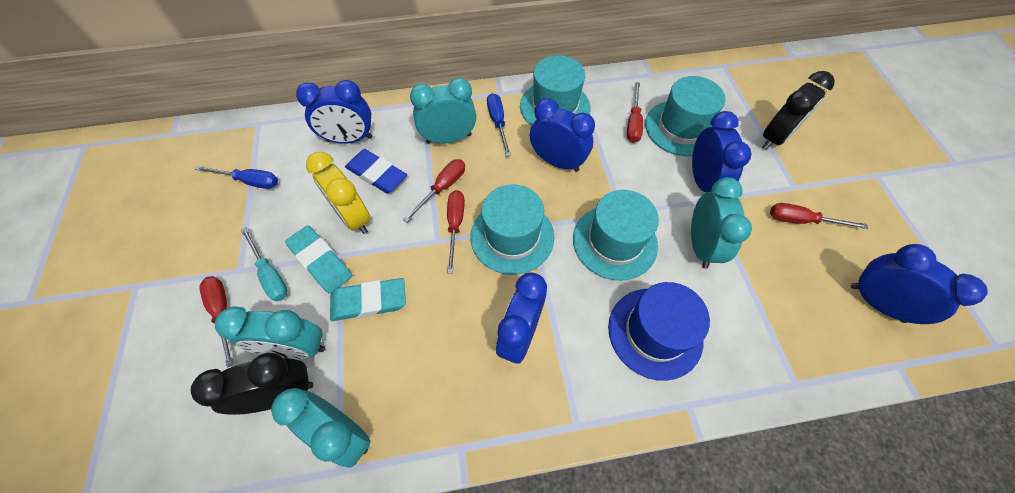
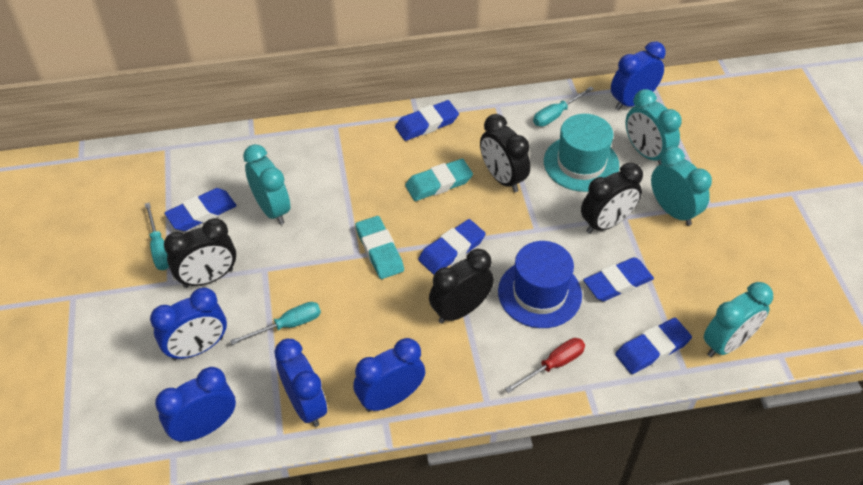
black clock: [191,353,313,415] [762,71,835,150] = 2 -> [164,218,236,288] [429,249,494,324] [480,114,530,192] [581,163,643,234] = 4
blue eraser: [345,149,407,193] = 1 -> [165,188,237,231] [395,100,459,141] [418,219,486,275] [583,257,654,301] [615,318,692,374] = 5
blue screwdriver: [195,166,278,189] [487,93,511,156] = 2 -> none = 0
red screwdriver: [199,276,234,368] [403,159,465,222] [447,190,465,273] [627,82,643,143] [770,203,868,229] = 5 -> [505,338,585,393] = 1
turquoise hat: [470,184,555,275] [520,55,591,126] [573,190,659,280] [645,76,725,156] = 4 -> [544,114,619,192] = 1
turquoise screwdriver: [241,227,288,301] = 1 -> [145,202,169,270] [230,302,321,345] [533,87,594,127] = 3
yellow clock: [306,152,371,234] = 1 -> none = 0

